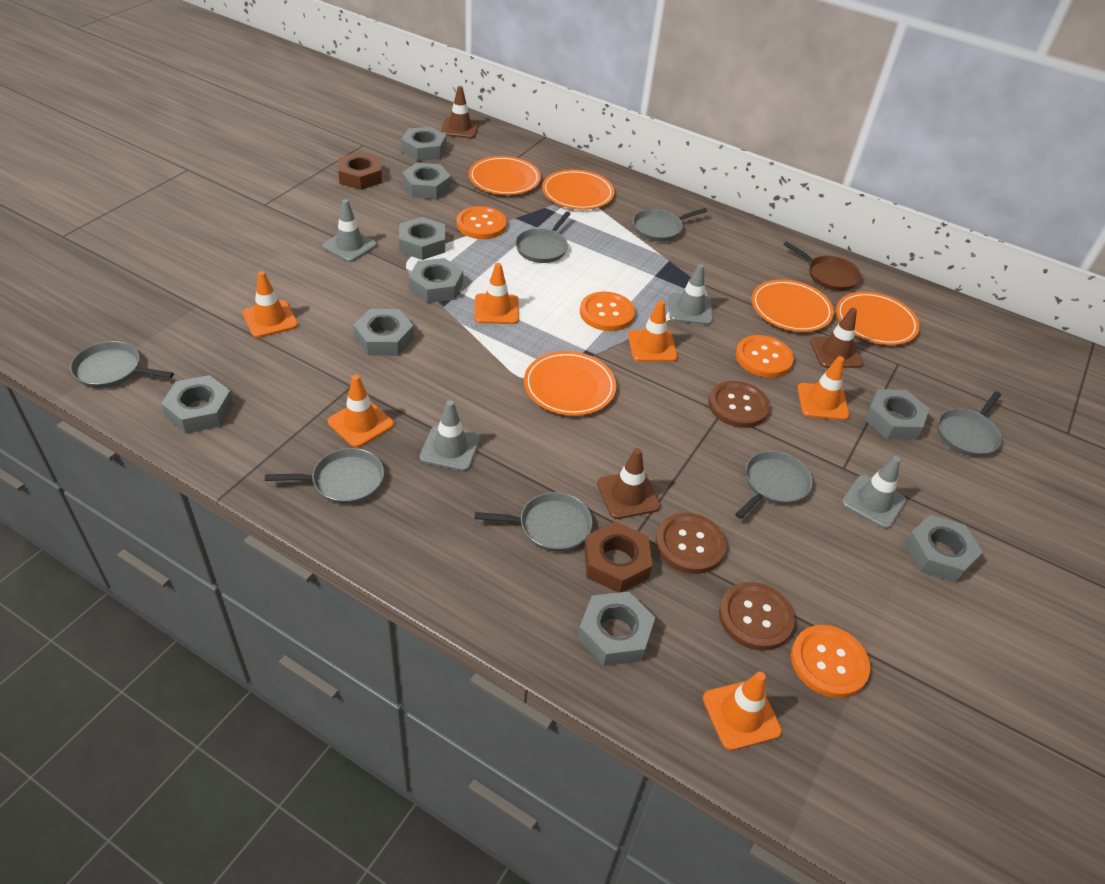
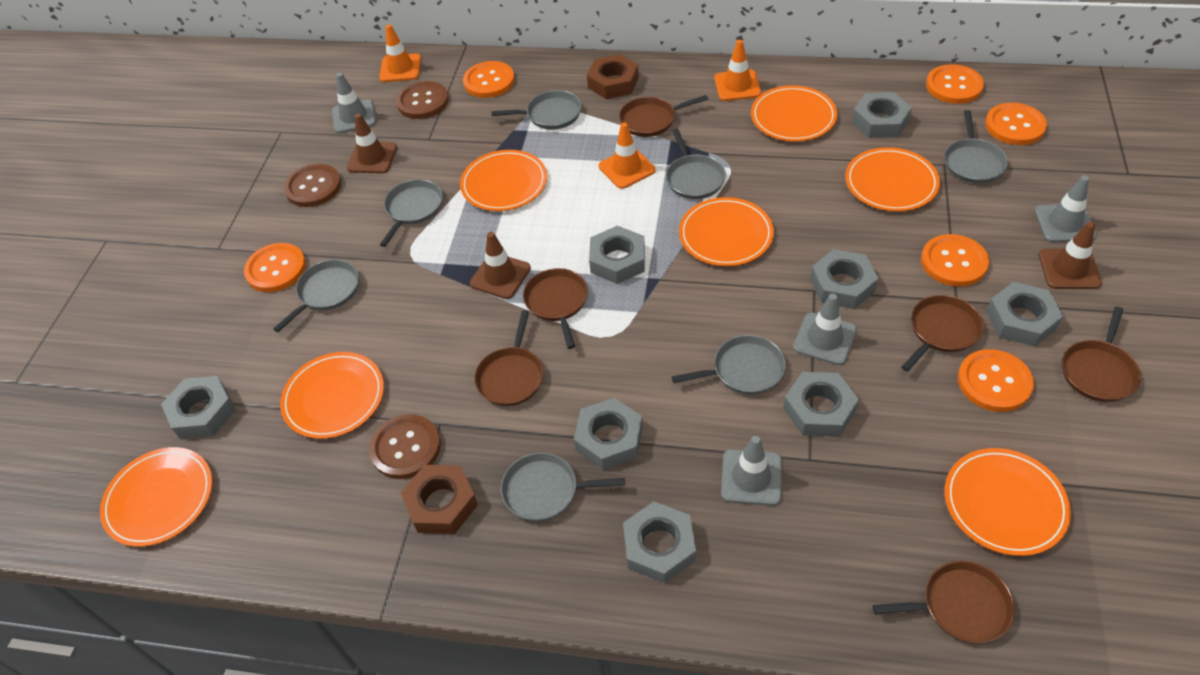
brown pan: [783,242,862,291] = 1 -> [474,310,544,406] [523,268,588,349] [619,95,708,137] [873,561,1015,643] [901,295,984,372] [1062,306,1141,402] = 6
grey nut: [161,375,233,434] [353,309,414,356] [399,217,445,260] [401,127,447,161] [402,163,451,199] [409,258,463,303] [578,591,655,666] [865,389,929,440] [905,515,983,582] = 9 -> [161,376,236,439] [574,398,643,470] [589,225,645,284] [623,502,696,583] [783,372,859,437] [810,249,879,309] [852,92,912,138] [986,282,1063,346] = 8
orange button: [457,206,507,239] [580,292,635,331] [736,335,794,378] [791,625,870,698] = 4 -> [244,243,306,292] [463,61,515,98] [921,234,989,287] [926,64,984,104] [958,349,1034,412] [985,103,1047,145] = 6
orange plate: [469,156,541,195] [524,351,617,416] [542,169,614,210] [751,279,834,332] [836,292,920,345] = 5 -> [100,447,212,547] [280,352,384,439] [460,150,547,211] [679,197,774,266] [751,85,837,142] [845,147,940,212] [945,448,1071,556] = 7
orange traffic cone: [243,271,298,338] [328,375,394,448] [474,263,519,324] [628,300,678,362] [703,672,782,751] [797,356,850,420] = 6 -> [379,24,421,82] [599,123,656,189] [714,40,761,101] = 3

